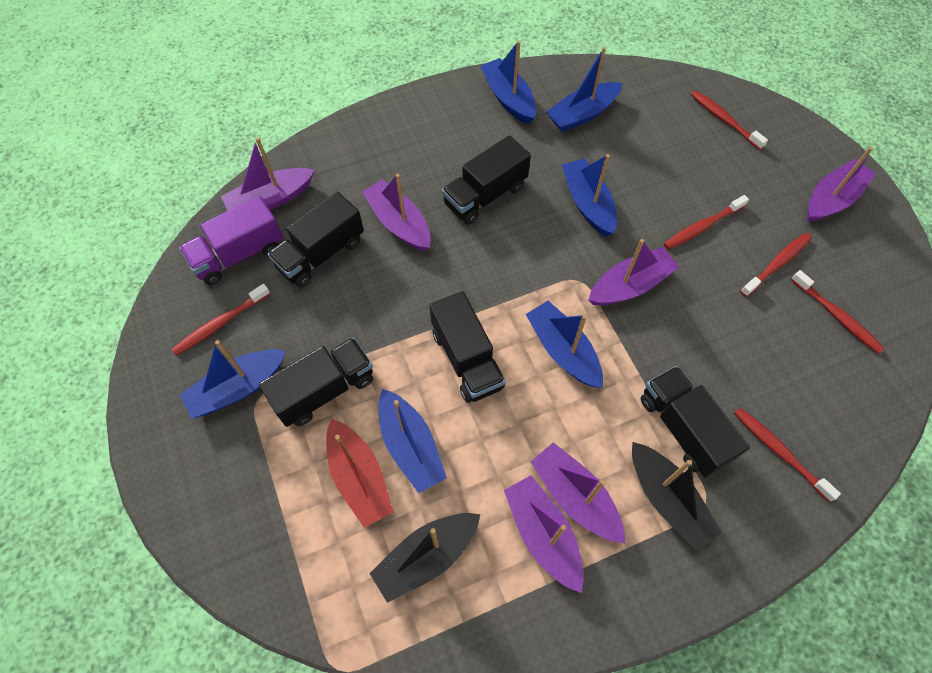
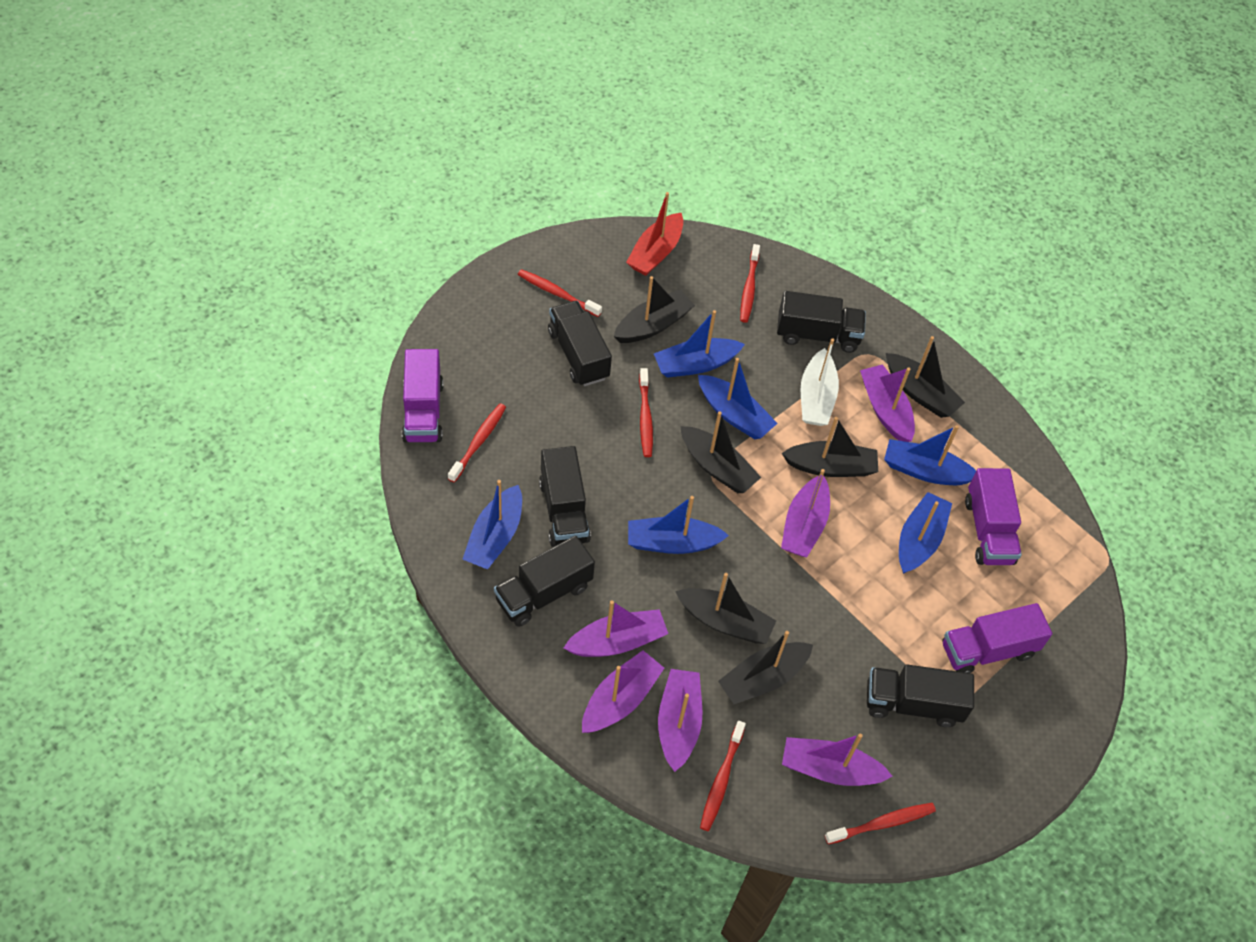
black boat: [369,513,480,603] [632,442,722,551] = 2 -> [614,276,695,343] [675,573,776,644] [680,411,761,493] [718,631,813,704] [781,417,878,477] [886,336,965,418] = 6
purple truck: [179,196,283,285] = 1 -> [402,349,444,443] [942,603,1052,673] [965,468,1022,565] = 3
white boat: none = 0 -> [801,338,839,426] = 1

